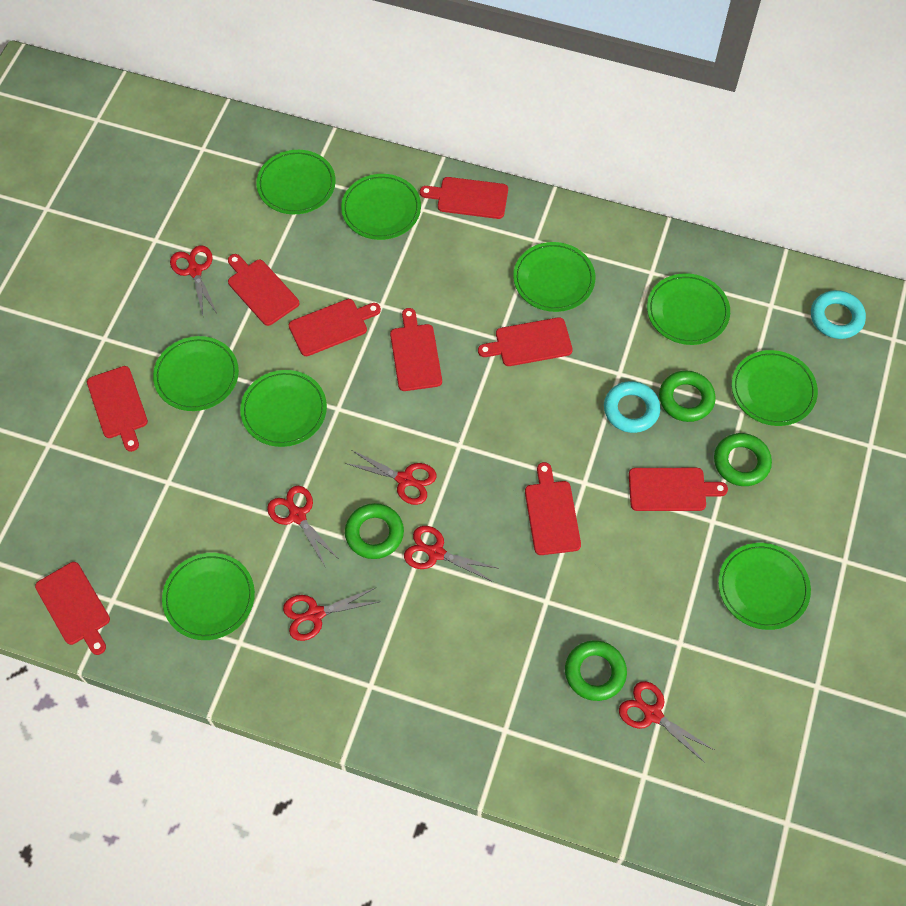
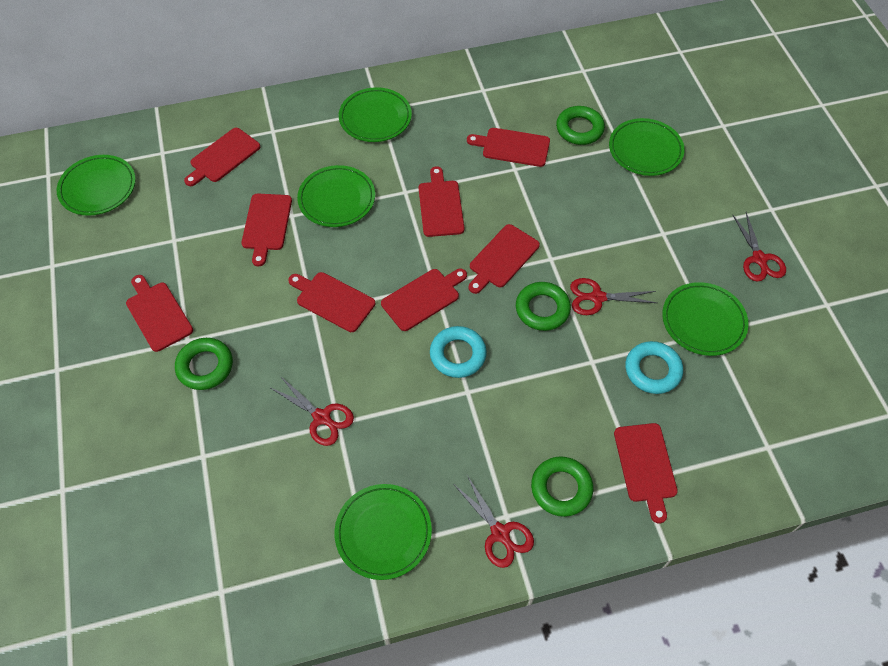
green plate: [153,336,239,411] [162,553,255,640] [240,370,327,447] [256,150,336,214] [341,174,421,240] [513,242,595,312] [647,273,730,345] [718,543,811,630] [731,350,818,426] = 9 -> [57,155,136,216] [297,165,375,227] [334,484,432,580] [339,87,412,142] [609,118,685,176] [662,282,748,356] = 6
red scissors: [170,245,217,316] [267,486,339,568] [283,588,379,641] [345,450,436,505] [404,526,497,582] [619,681,714,763] = 6 -> [271,376,354,446] [454,475,534,568] [570,278,657,315] [733,212,786,282] = 4

